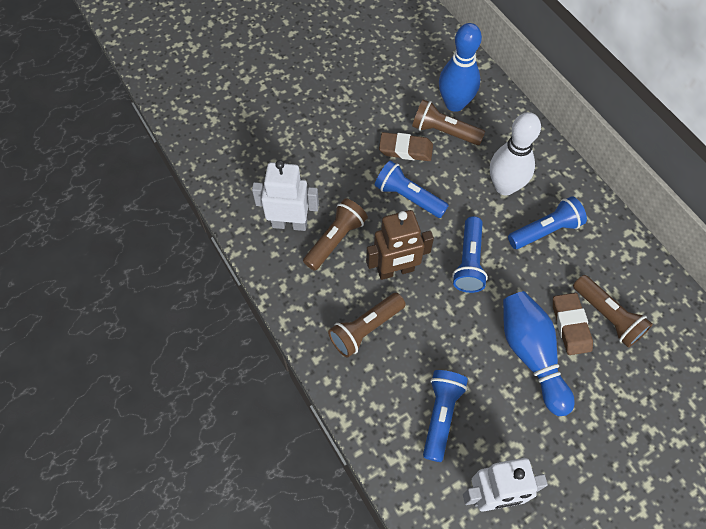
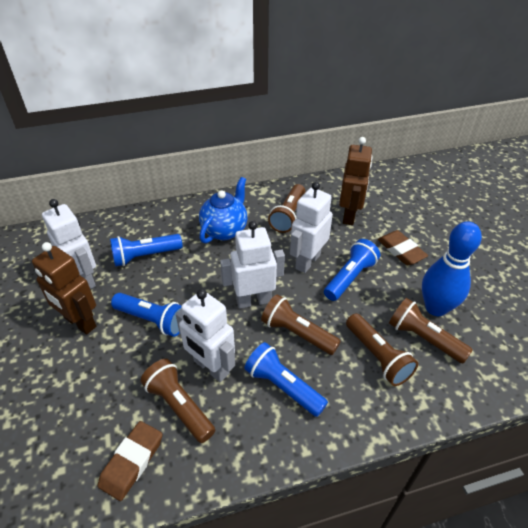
blue bowling pin: [439,23,482,112] [503,291,575,416] = 2 -> [422,221,482,316] = 1
blue teapot: none = 0 -> [199,177,247,243] = 1
brown flashlight: [303,198,368,271] [328,293,406,358] [412,100,485,145] [573,275,653,348] = 4 -> [140,359,215,443] [261,294,341,355] [268,184,305,233] [346,313,418,386] [389,298,473,363] = 5
brown robot: [366,210,434,280] = 1 -> [32,242,96,335] [339,137,373,225] = 2
white bowling pin: [490,112,541,195] = 1 -> none = 0
white robot: [252,160,319,231] [463,458,548,512] = 2 -> [42,199,96,289] [176,289,235,382] [220,221,285,309] [290,182,333,273] = 4

